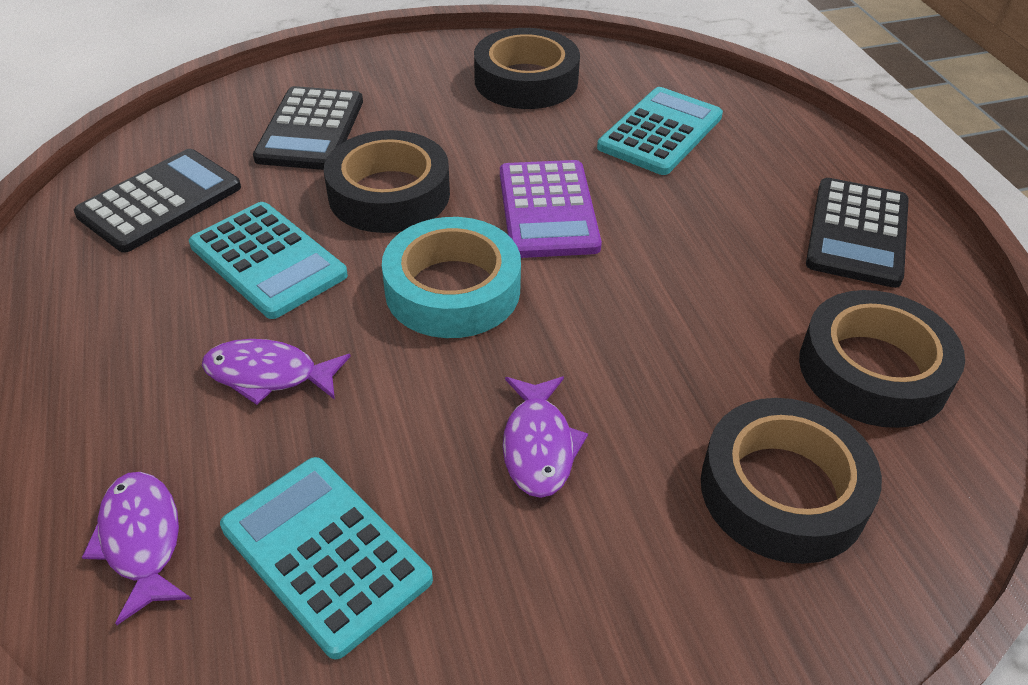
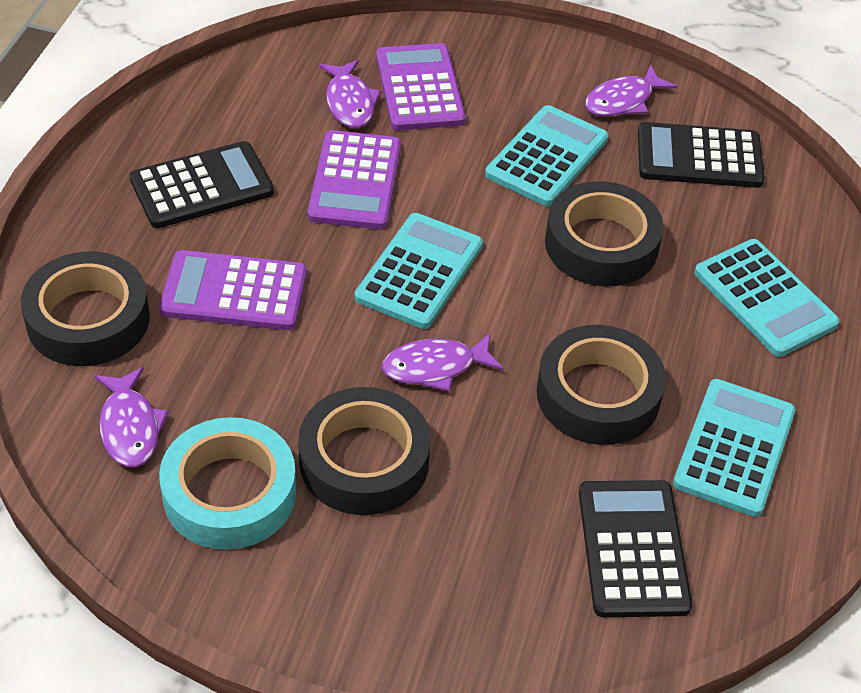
purple calculator: [500,160,602,258] = 1 -> [159,250,307,330] [308,130,401,229] [376,43,466,131] = 3
purple fish: [82,472,191,625] [202,339,351,405] [503,376,588,498] = 3 -> [94,367,169,467] [319,60,381,128] [382,333,504,392] [585,64,677,117] = 4
turquoise calculator: [189,202,348,319] [220,457,433,659] [597,87,723,175] = 3 -> [355,213,483,329] [485,105,609,206] [673,379,795,517] [694,239,840,357] = 4

